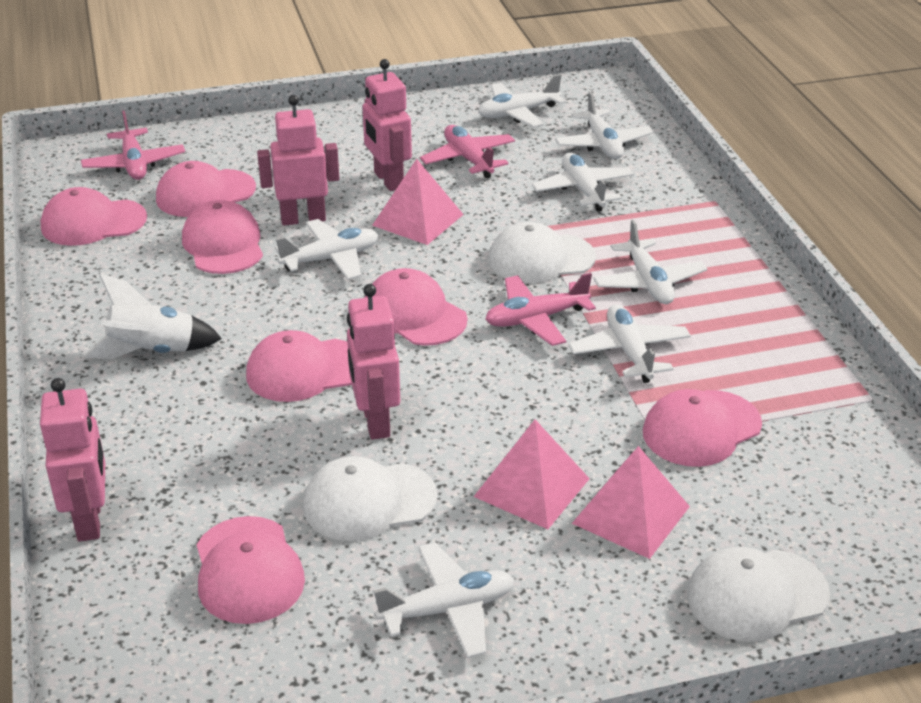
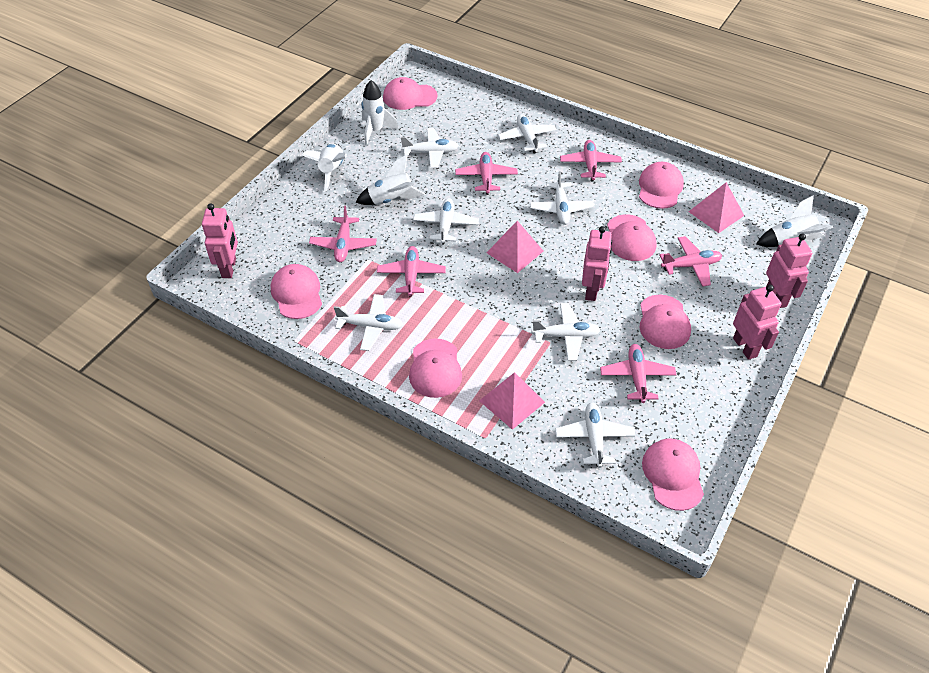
pink plane: [81,110,185,180] [420,125,515,178] [485,272,596,346] = 3 -> [309,206,377,262] [377,246,446,297] [455,152,518,195] [560,140,622,182] [600,344,676,403] [660,236,722,287] = 6
white cap: [303,456,437,541] [488,222,596,283] [687,547,830,642] = 3 -> none = 0
white rocket: [84,273,222,359] = 1 -> [302,144,347,191] [356,155,425,205] [361,80,399,145] [756,195,833,247] = 4

